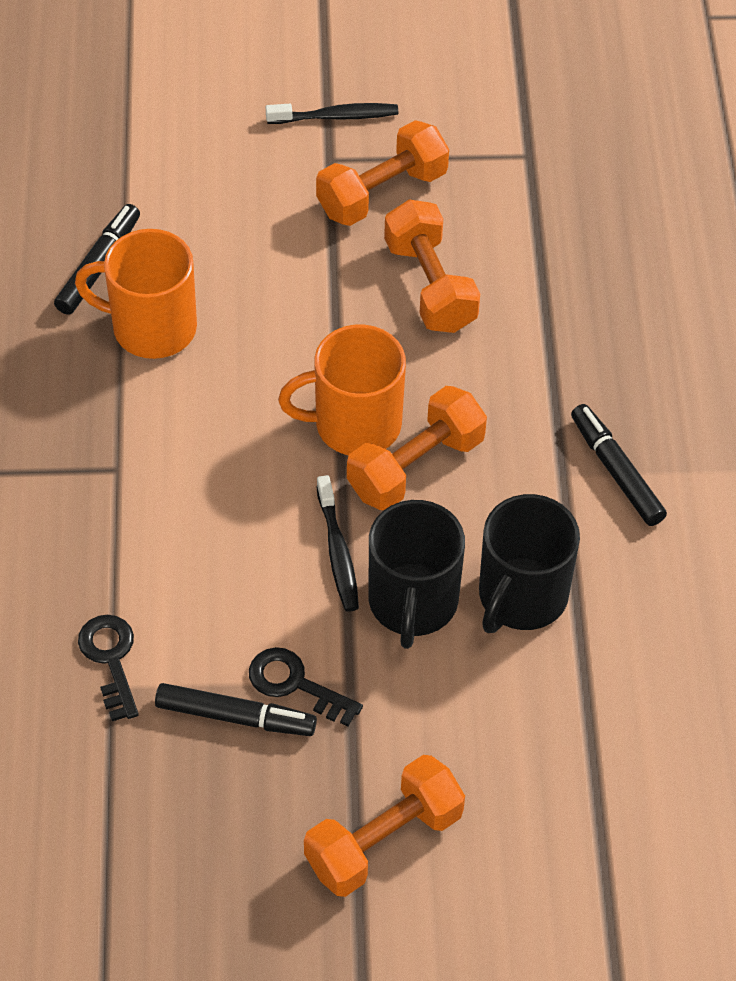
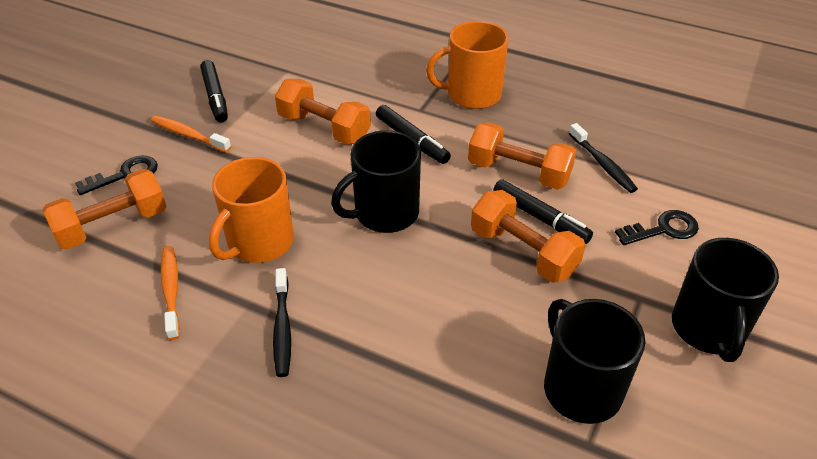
black mug: [369,500,465,649] [479,494,580,633] = 2 -> [331,130,421,233] [544,299,645,424] [672,238,779,362] = 3
orange toothbrush: none = 0 -> [151,115,231,153] [161,246,180,340] = 2

